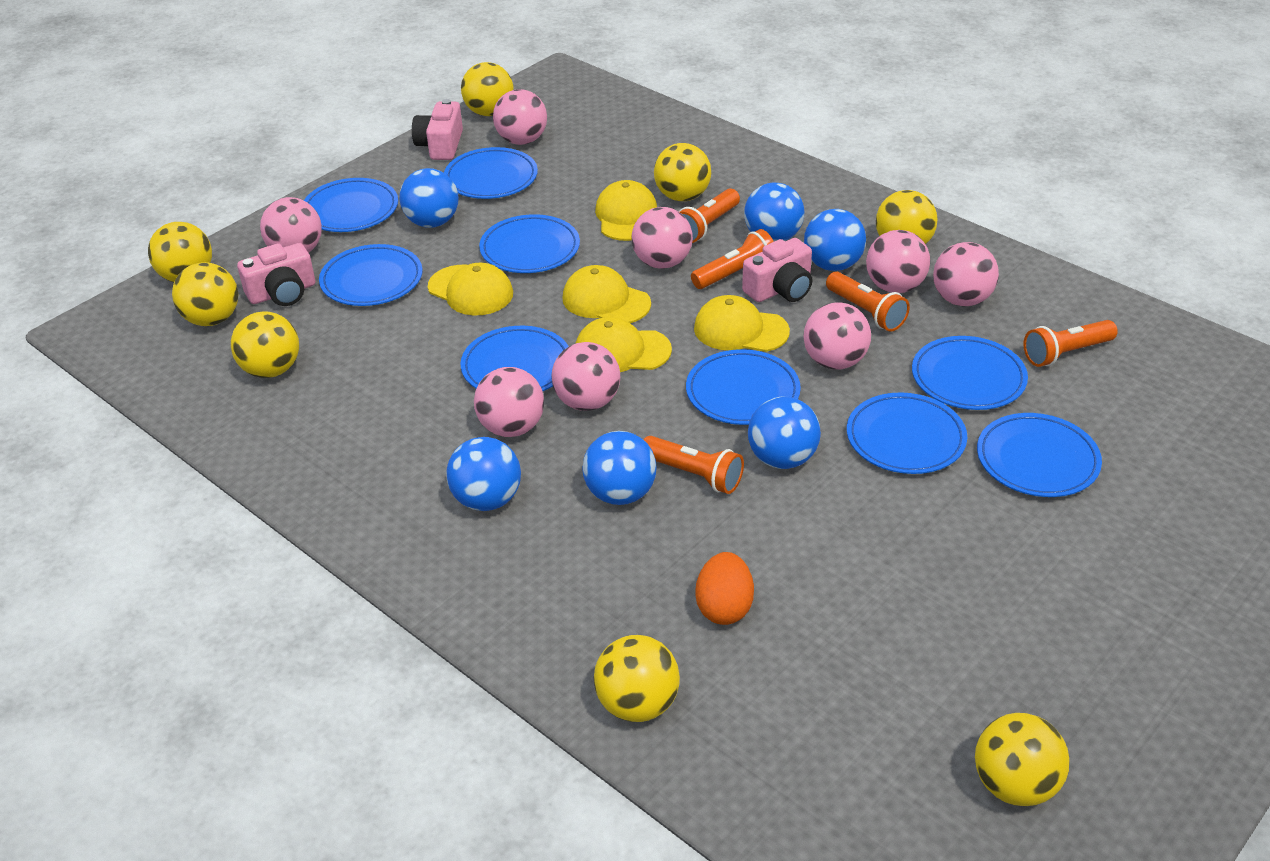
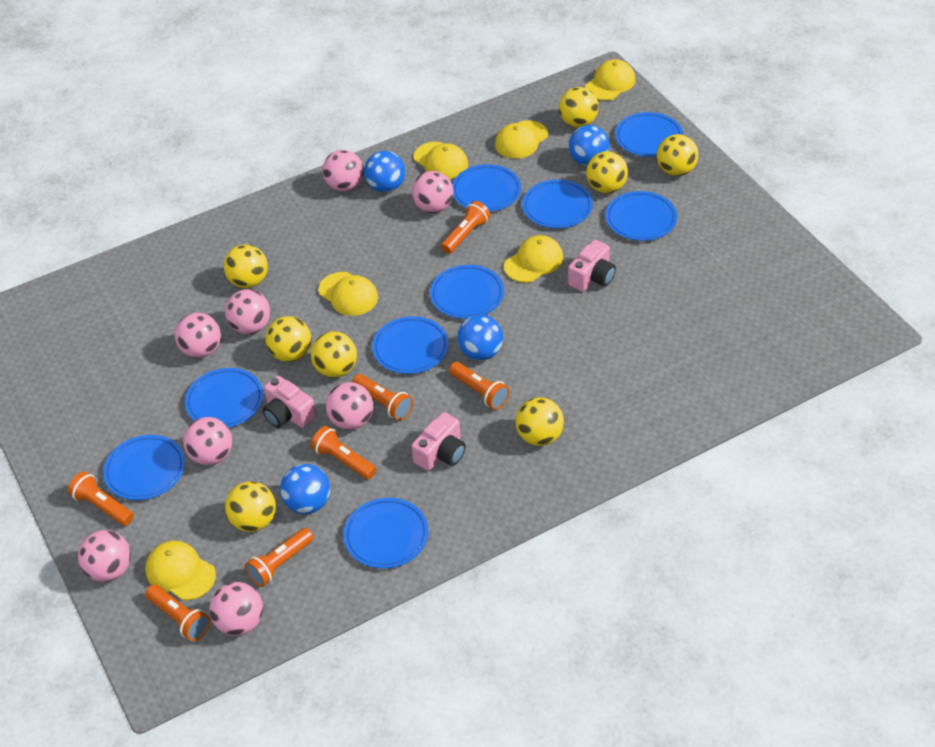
blue ball: [399,168,459,228] [446,437,521,511] [582,431,657,505] [744,182,805,241] [748,397,821,469] [804,209,866,271] = 6 -> [280,464,330,514] [364,151,405,192] [457,315,503,361] [569,125,610,166] = 4
orange egg: [695,552,754,625] = 1 -> none = 0
orange flashlight: [643,436,744,494] [679,189,740,243] [691,229,774,289] [826,272,910,332] [1024,320,1118,367] = 5 -> [68,471,134,526] [145,585,210,641] [245,528,314,587] [311,426,376,480] [352,374,413,420] [441,201,491,254] [449,362,510,410] = 7
yellow cap: [428,263,513,315] [563,265,651,323] [575,317,672,372] [595,180,657,241] [694,295,790,352] = 5 -> [145,541,216,600] [318,272,378,316] [414,142,468,179] [495,120,548,159] [504,235,563,283] [585,60,636,101] = 6

